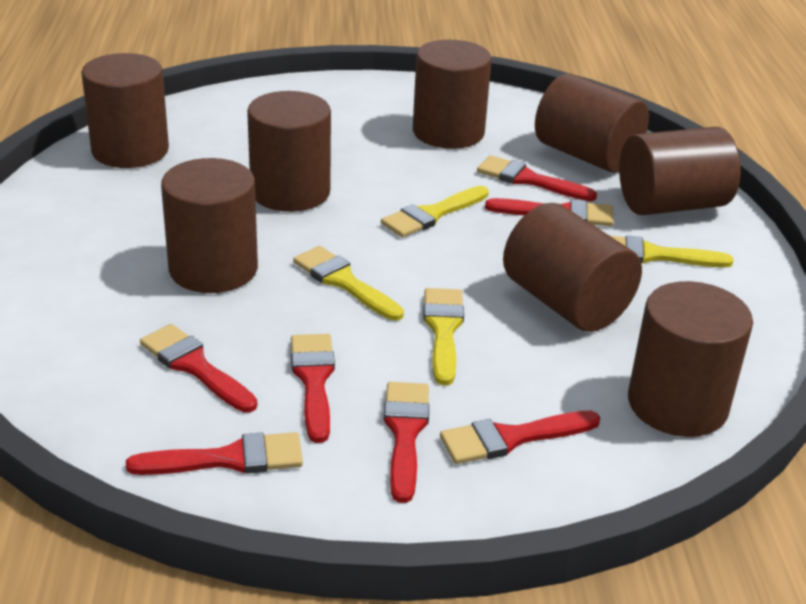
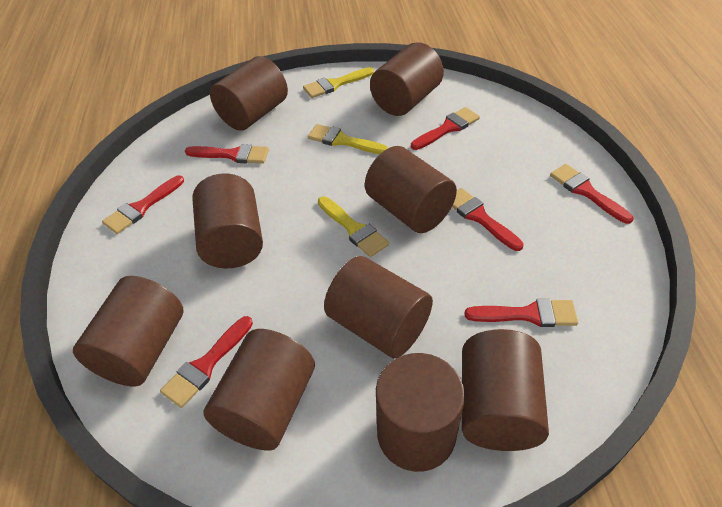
brown cylinder: [81,53,169,168] [161,158,258,293] [247,91,331,212] [413,40,492,149] [503,203,642,332] [535,73,649,173] [619,127,741,215] [628,281,753,437] = 8 -> [73,276,183,386] [192,174,263,268] [203,329,315,451] [210,56,288,131] [324,256,433,358] [365,146,457,233] [370,42,444,116] [376,353,465,472] [462,329,549,451] = 9
yellow brush: [293,246,404,321] [381,186,489,238] [423,288,464,386] [611,235,733,267] = 4 -> [303,67,374,98] [307,124,388,154] [318,196,389,257] = 3

